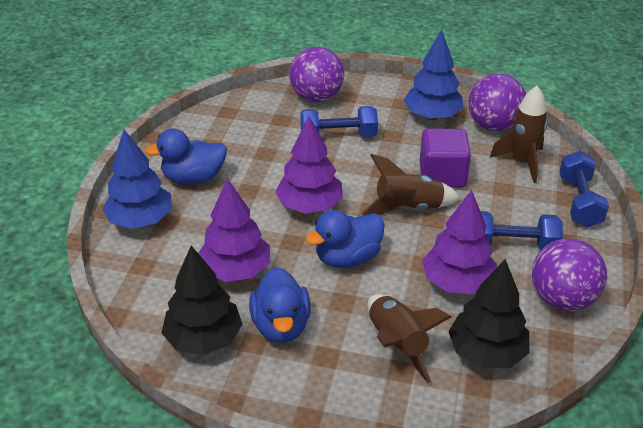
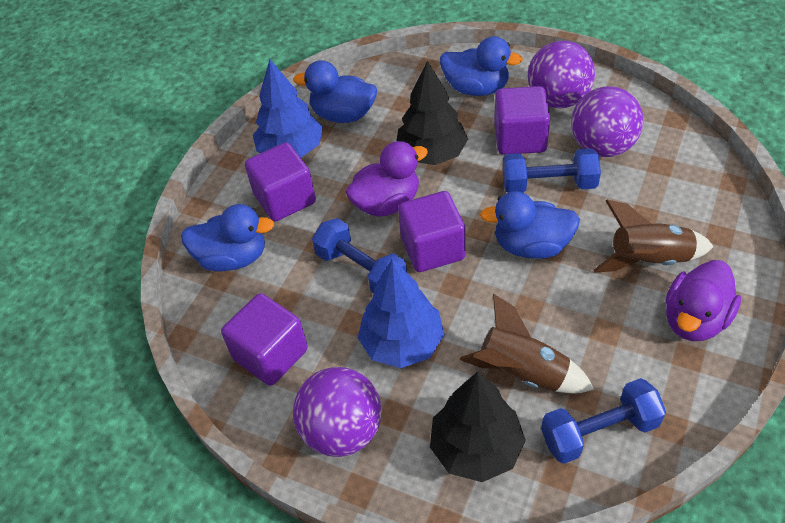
blue duck: [145,129,227,185] [249,267,311,343] [306,210,385,268] = 3 -> [181,204,274,272] [293,60,377,123] [440,36,523,96] [480,191,580,259] = 4
brown rocket: [362,154,460,215] [368,294,451,383] [490,86,547,183] = 3 -> [460,294,594,393] [594,200,714,272] = 2
purple cube: [420,128,471,188] = 1 -> [221,293,308,386] [245,142,316,222] [398,191,466,272] [494,86,550,155] = 4
purple duck: none = 0 -> [345,141,428,217] [666,260,741,341] = 2
purple tree: [198,178,270,282] [275,116,343,214] [422,190,497,294] = 3 -> none = 0

